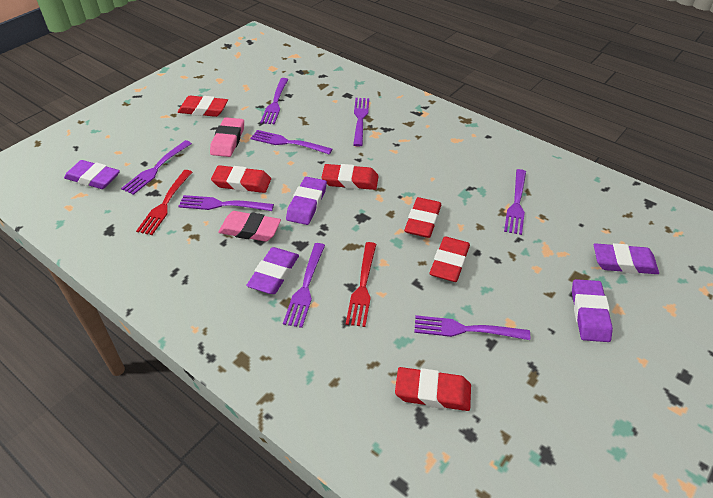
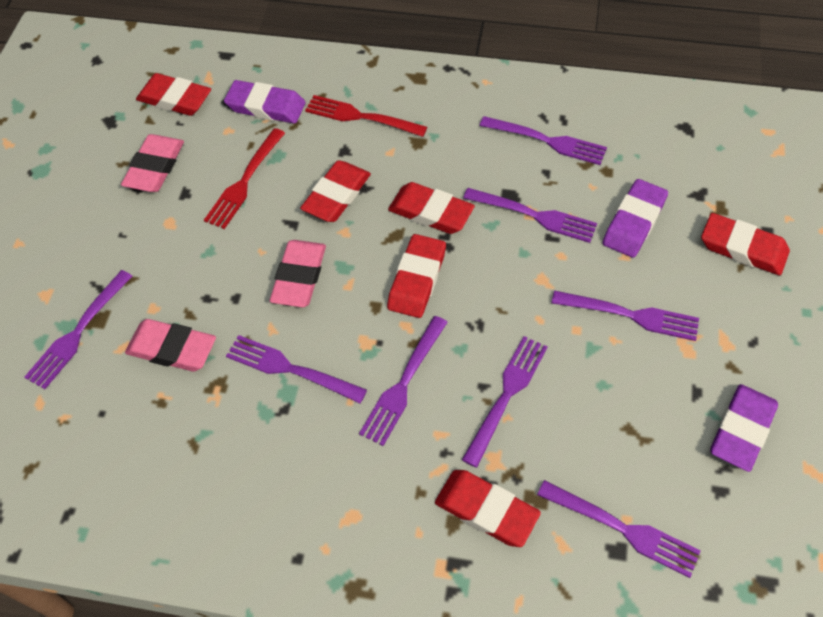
pink eraser: [210,117,244,157] [218,211,281,242] = 2 -> [121,134,184,192] [125,319,216,372] [270,240,326,307] = 3
purple eraser: [64,160,120,189] [246,247,299,294] [286,177,327,225] [572,279,613,342] [594,243,659,274] = 5 -> [224,80,306,124] [603,179,668,258] [710,384,778,472] = 3

